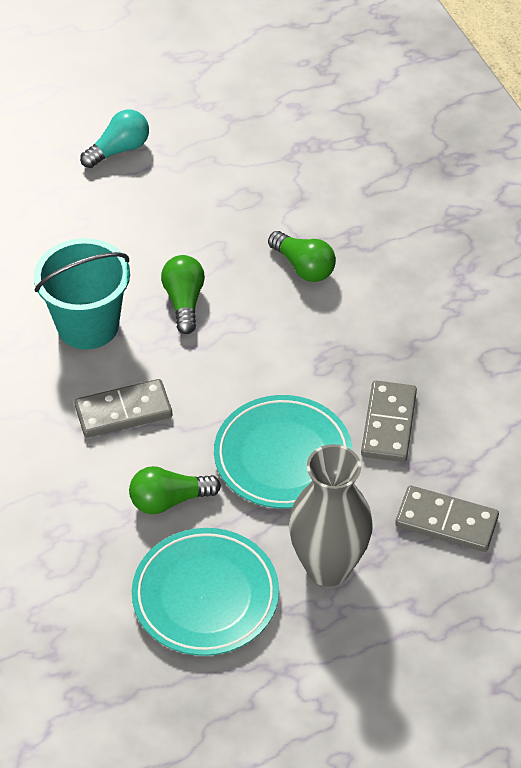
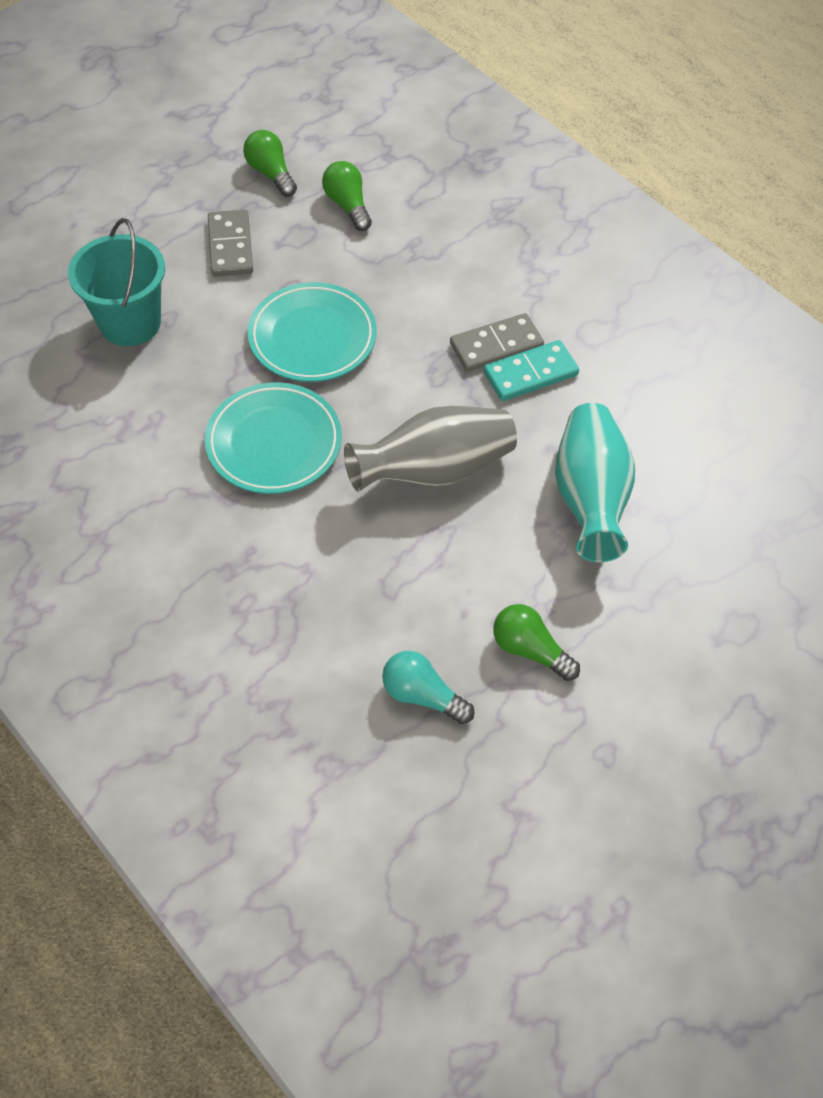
grey domino: [74,379,172,438] [361,380,417,462] [395,485,499,552] = 3 -> [208,209,253,277] [450,313,544,372] = 2
turquoise domino: none = 0 -> [483,340,579,401] = 1
turquoise vase: none = 0 -> [555,403,635,562] = 1

